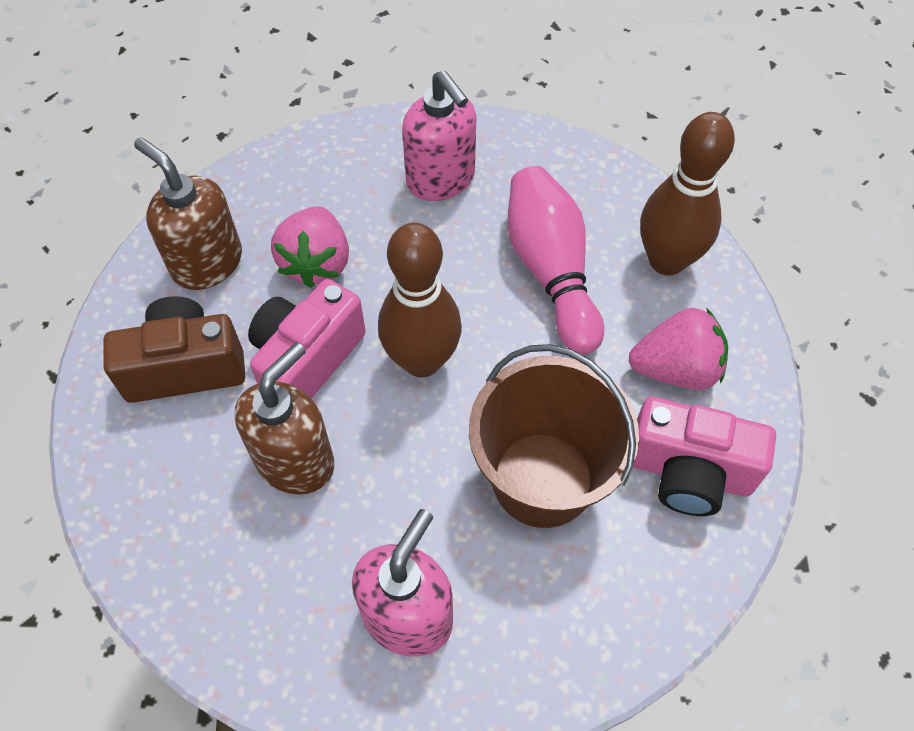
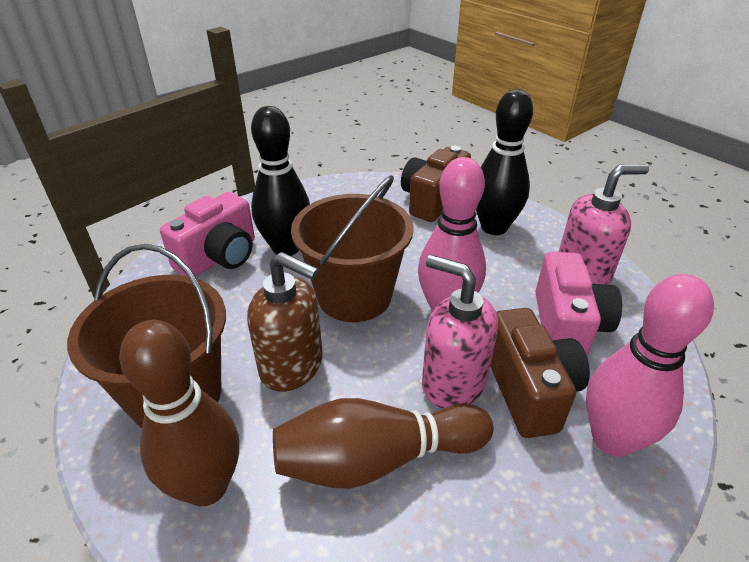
black bowling pin: none = 0 -> [251,106,310,256] [476,89,533,235] = 2
brown bucket: [469,344,639,528] = 1 -> [67,244,226,428] [291,175,414,322] = 2
brown camera: [104,296,245,403] = 1 -> [401,146,471,222] [490,308,590,438] = 2
brown soap dispenser: [134,137,242,290] [235,342,334,494] = 2 -> [247,252,323,392] = 1
pink bowling pin: [507,166,604,355] = 1 -> [418,157,486,312] [586,274,714,457] = 2
pink strawberry: [271,206,349,288] [629,308,728,390] = 2 -> none = 0

